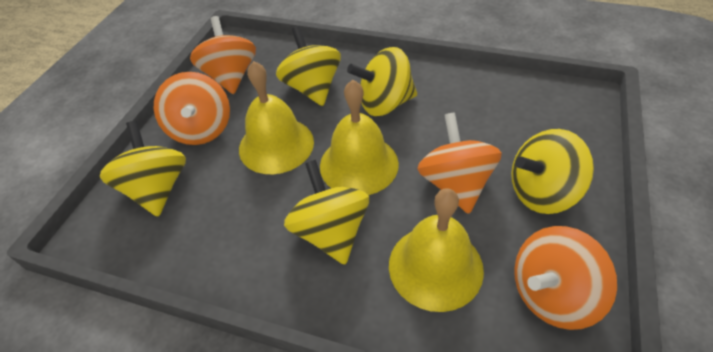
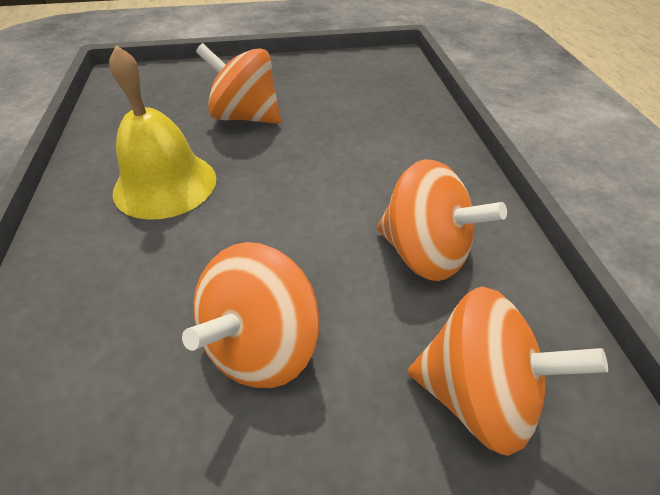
yellow bell: [239,61,314,174] [320,80,399,195] [389,188,484,312] = 3 -> [109,45,216,220] = 1
yellow spinning top: [100,121,186,217] [276,26,341,106] [284,160,369,265] [347,47,417,116] [511,129,594,214] = 5 -> none = 0

